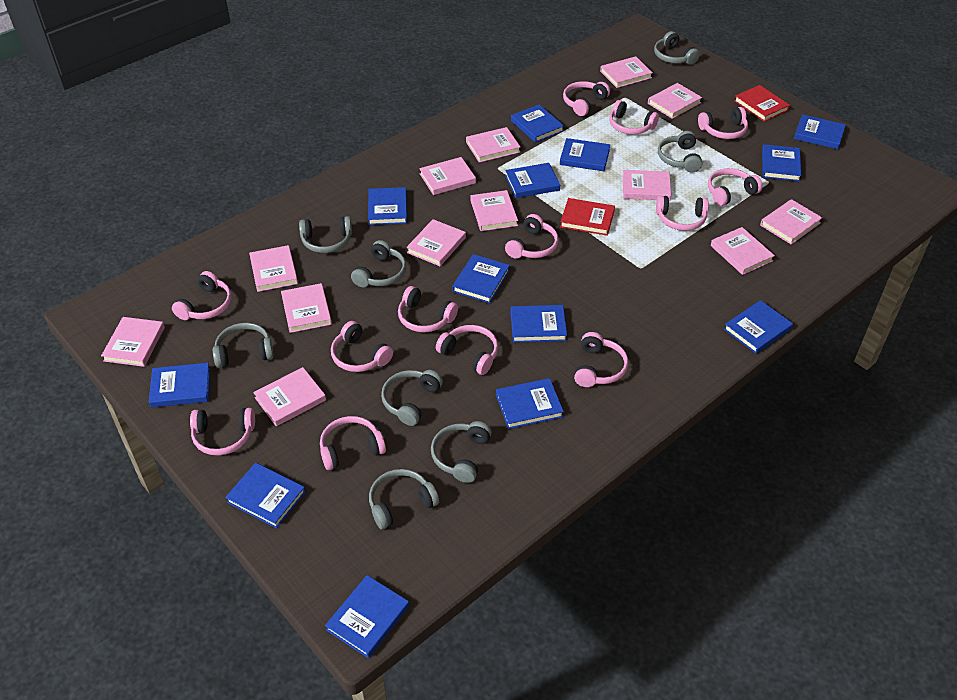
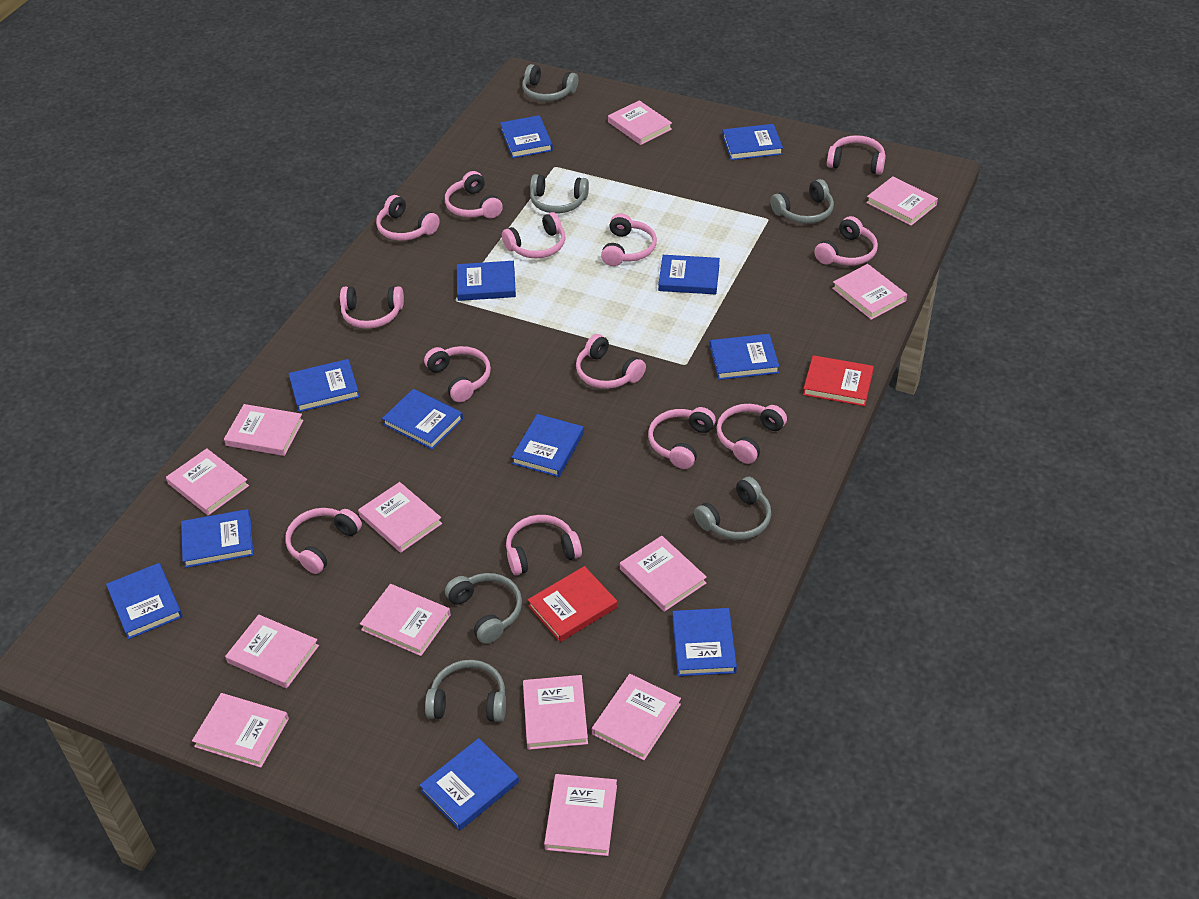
blue book: [149,363,210,408] [225,462,306,528] [325,575,409,658] [368,187,407,225] [452,254,510,303] [496,378,564,429] [505,163,560,198] [511,105,564,143] [511,305,567,343] [560,138,610,171] [724,300,793,354] [762,144,802,181] [794,114,846,149] = 13 -> [106,563,183,639] [181,509,254,568] [288,359,360,412] [382,389,463,450] [420,738,519,830] [457,261,516,301] [500,115,553,158] [511,414,584,477] [658,255,720,294] [672,608,737,676] [710,334,779,380] [722,124,783,160] = 12
grey headphones: [213,323,274,368] [299,216,352,253] [351,240,406,287] [369,469,439,529] [381,370,443,426] [431,421,492,483] [654,31,700,65] [658,131,702,173] = 8 -> [425,660,506,722] [445,573,522,644] [522,64,578,101] [530,174,589,213] [694,477,771,540] [770,179,834,224] = 6

